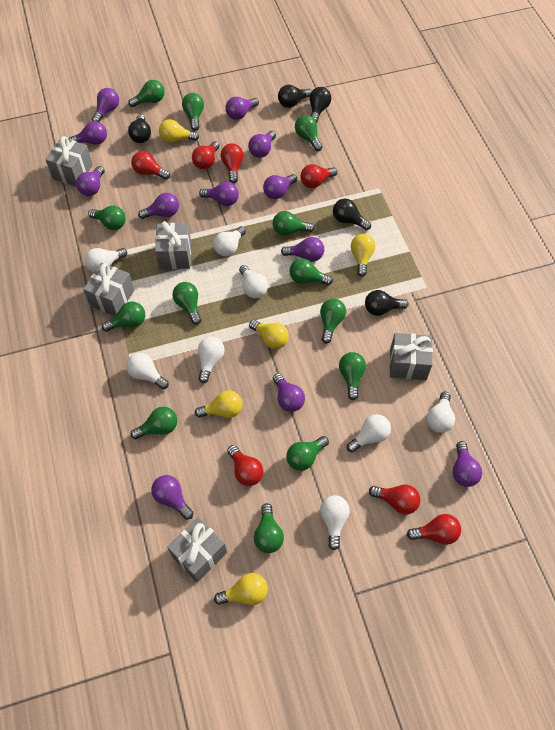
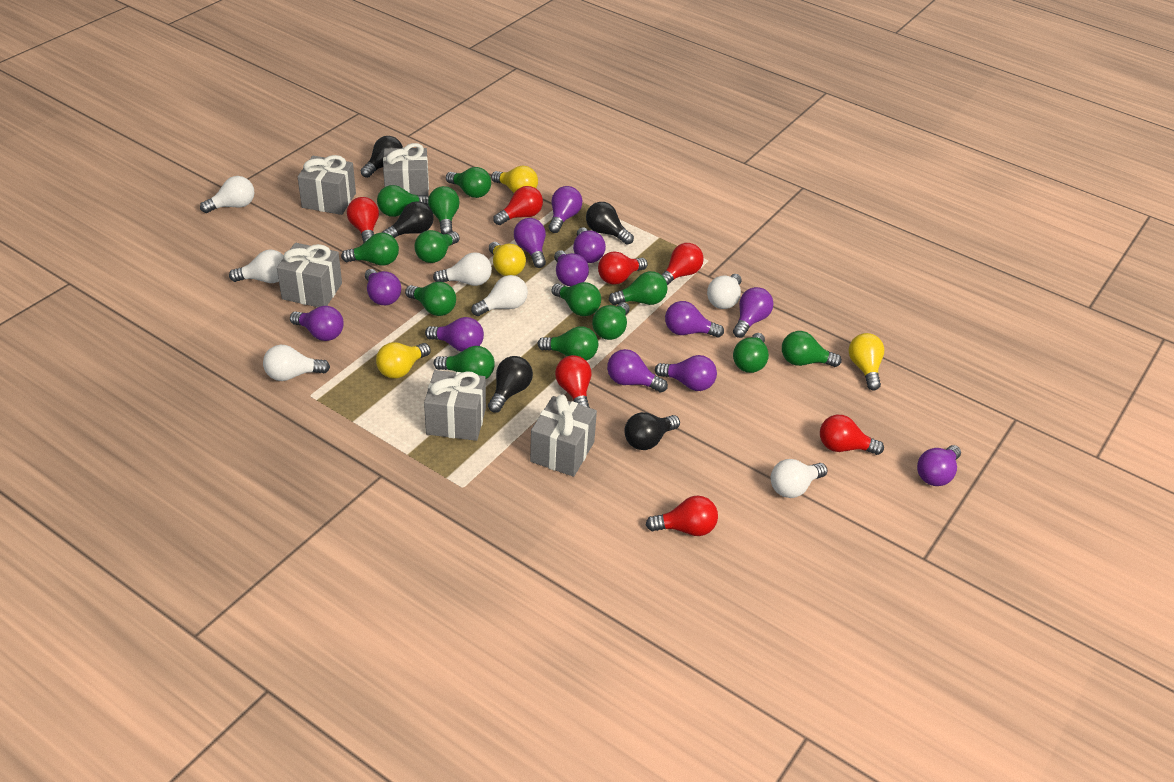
white light bulb: [85,248,127,272] [126,353,169,389] [198,337,225,383] [213,226,246,257] [239,265,268,298] [320,495,350,550] [347,414,391,453] [427,392,455,433] = 8 -> [200,176,254,213] [229,249,284,283] [263,345,330,381] [433,252,492,286] [471,275,528,316] [707,274,742,309] [771,459,827,498] = 7
yellow light bulb: [159,119,199,143] [195,390,242,418] [214,573,268,605] [249,320,289,349] [351,234,375,277] = 5 -> [376,342,431,379] [489,242,526,276] [491,166,538,193] [849,333,884,390] = 4

